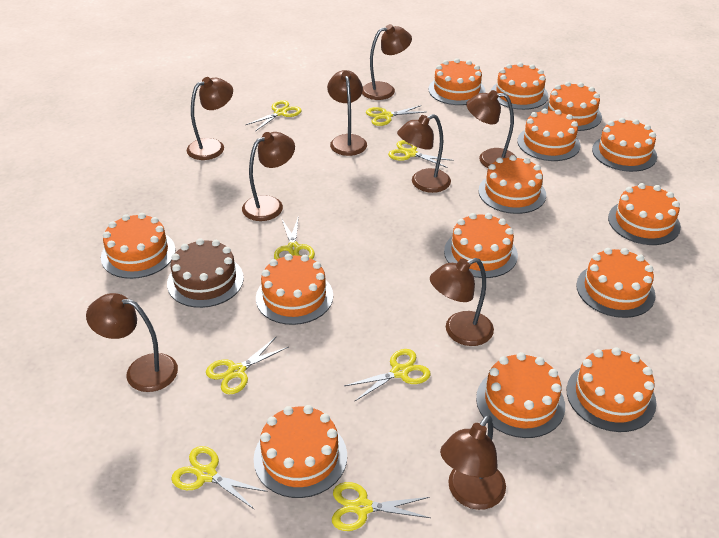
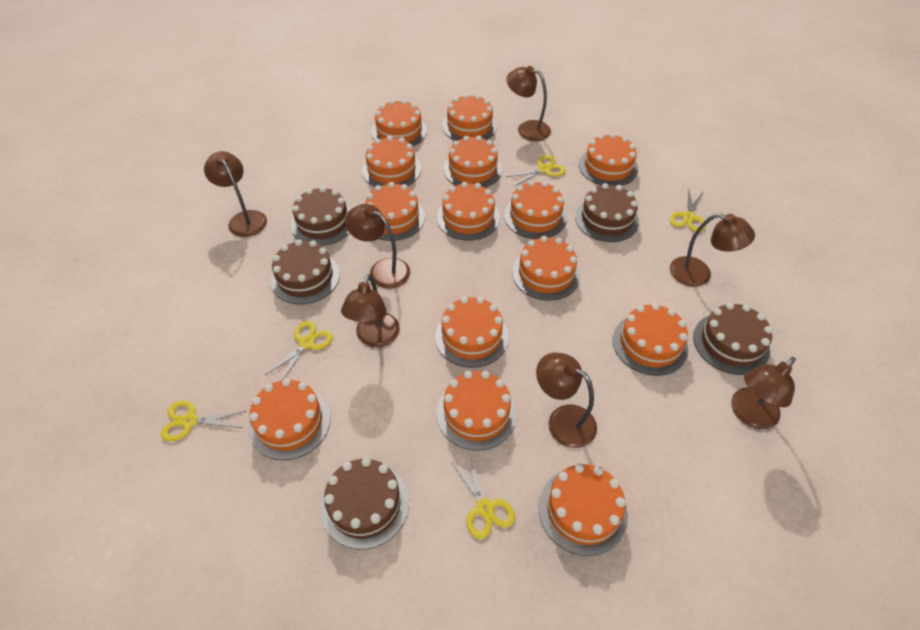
brown cake: [167,238,244,308] = 1 -> [271,239,340,304] [291,186,351,246] [321,457,409,549] [575,183,639,242] [693,302,773,375] = 5
brown lamp: [86,293,178,392] [187,77,233,160] [242,132,295,221] [327,70,367,156] [362,24,412,100] [397,114,451,193] [430,258,494,346] [440,415,506,510] [466,90,517,168] = 9 -> [204,151,267,237] [341,274,400,347] [345,204,410,289] [506,66,551,141] [536,353,597,448] [670,213,755,287] [731,357,796,429] = 7
yellow scissors: [171,446,268,510] [206,337,288,394] [246,100,302,131] [274,216,315,260] [332,482,431,531] [344,349,431,402] [366,105,425,126] [388,140,454,168] = 8 -> [161,401,246,441] [265,321,333,381] [451,452,515,539] [507,155,566,186] [670,189,706,232] = 5

